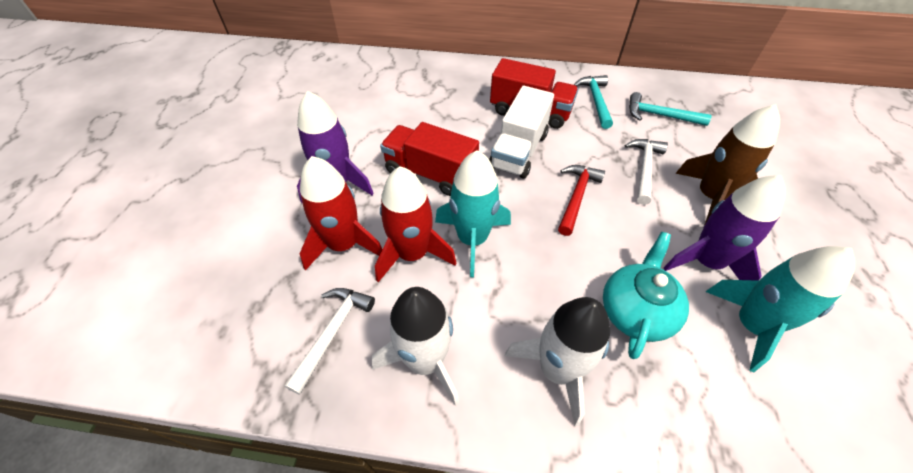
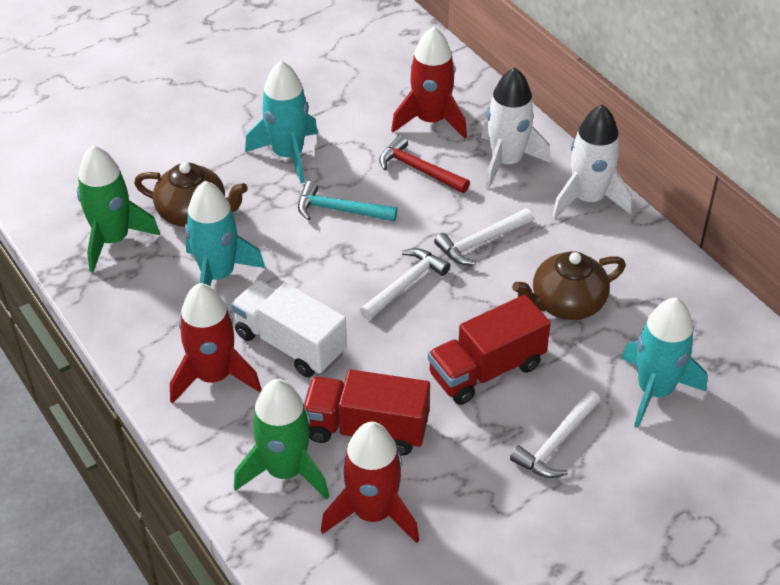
brown rocket: [675,104,780,224] = 1 -> none = 0
brown teapot: none = 0 -> [134,162,248,227] [512,251,626,320] = 2
green rocket: none = 0 -> [77,145,160,272] [234,379,329,500] = 2
purple rocket: [297,91,374,203] [664,175,786,281] = 2 -> none = 0
red rocket: [300,156,382,271] [375,166,456,282] = 2 -> [170,283,261,404] [321,422,419,543] [391,27,467,138] = 3
turquoise hammer: [574,75,613,129] [629,92,712,126] = 2 -> [298,181,398,222] = 1
turquoise rocket: [435,150,511,277] [706,246,855,372] = 2 -> [185,181,265,286] [245,61,318,183] [621,297,707,428] = 3
turquoise teapot: [603,232,689,359] = 1 -> none = 0
white hammer: [285,288,375,395] [625,139,668,205] = 2 -> [360,248,450,320] [434,208,533,265] [510,390,601,478] = 3

